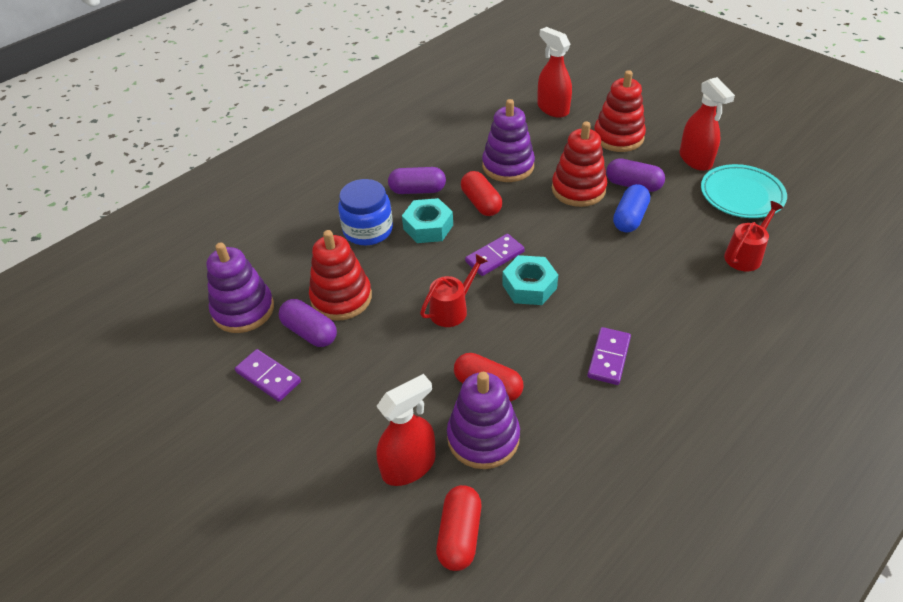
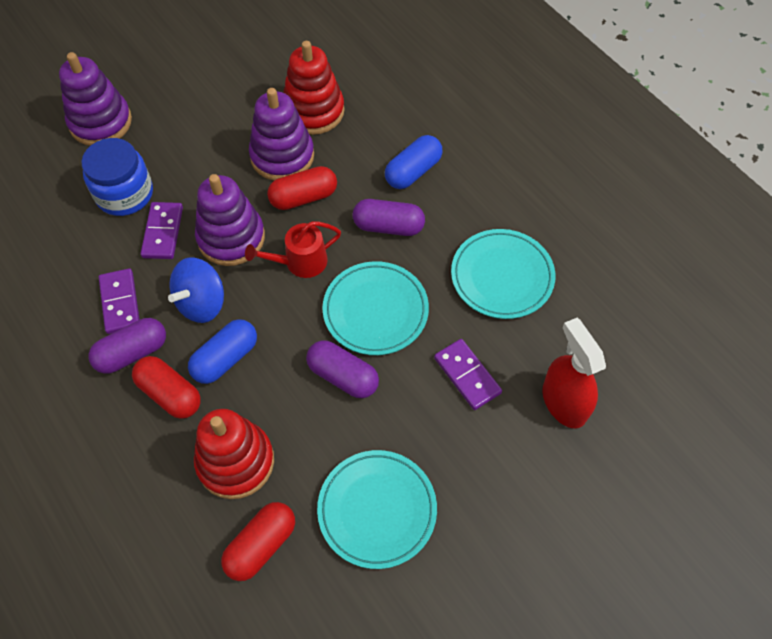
blue capsule: [613,184,650,232] = 1 -> [188,319,257,384] [385,135,443,189] = 2
blue spinning top: none = 0 -> [168,258,224,323] = 1
red spray bottle: [376,374,436,486] [537,27,572,118] [680,77,735,171] = 3 -> [542,318,606,428] = 1
red stacking toy: [309,230,372,321] [552,121,607,207] [594,70,646,152] = 3 -> [194,409,274,499] [283,41,345,135] = 2
red watering can: [420,254,488,327] [724,201,784,272] = 2 -> [245,221,341,278] = 1
turquoise nut: [402,198,453,243] [502,255,558,305] = 2 -> none = 0
turquoise plate: [701,164,787,218] = 1 -> [317,450,437,569] [323,261,429,355] [451,229,555,319] = 3

